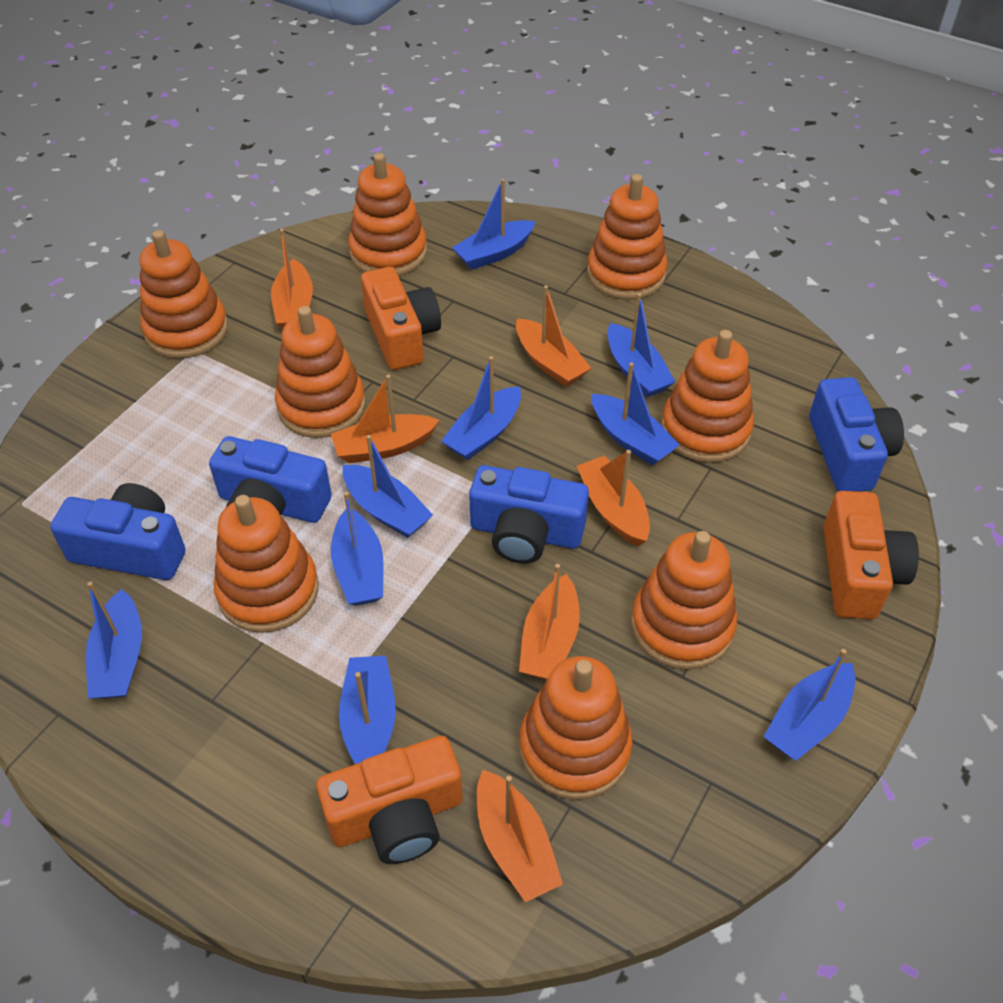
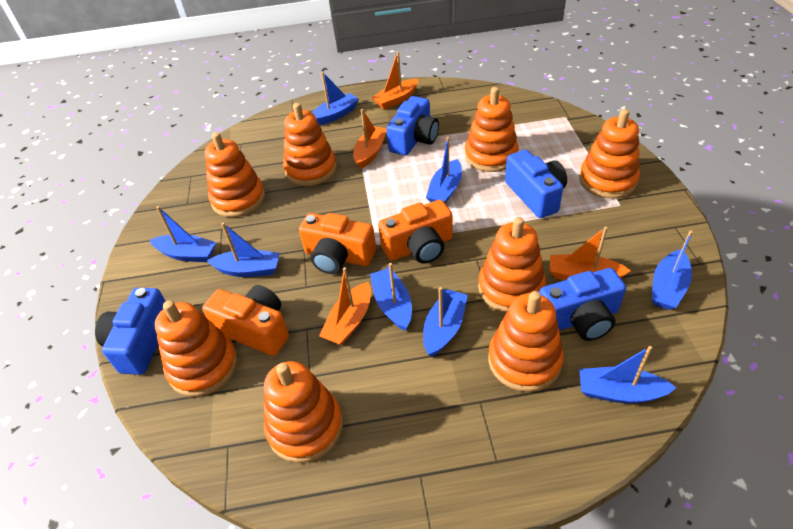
blue boat: [86,581,142,699] [331,492,383,606] [339,656,396,764] [343,435,433,538] [441,356,521,460] [452,179,535,270] [591,362,680,465] [607,293,675,397] [764,649,855,761] = 9 -> [150,206,216,262] [207,222,280,277] [312,72,359,125] [370,263,412,331] [423,287,468,357] [426,137,462,203] [579,346,676,403] [652,231,693,310] = 8
orange boat: [271,229,313,329] [331,375,439,463] [477,770,563,902] [516,285,591,387] [519,564,580,679] [577,450,650,546] = 6 -> [319,267,371,345] [353,109,387,169] [372,51,418,110] [550,227,631,280] = 4

